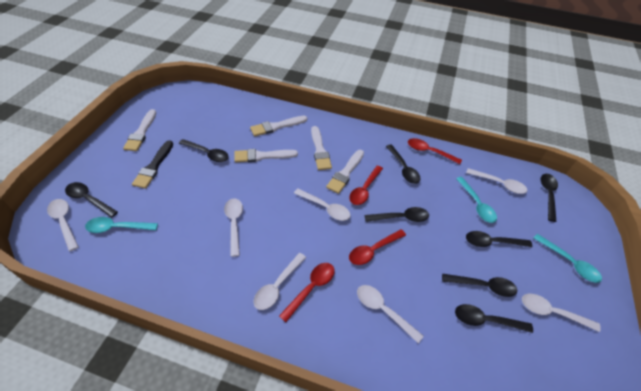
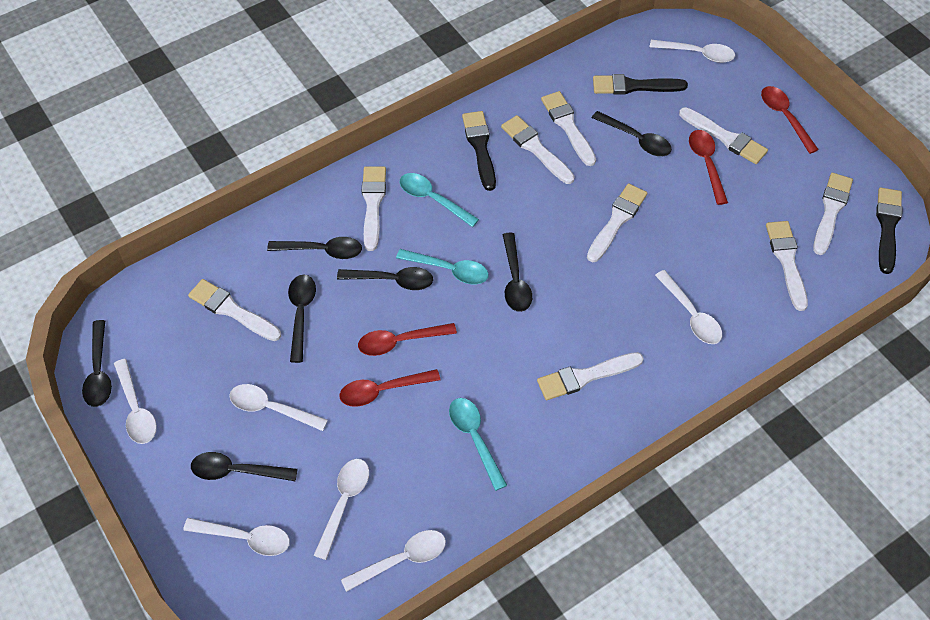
black brush: [132,140,173,189] = 1 -> [462,111,496,191] [593,74,688,95] [876,188,903,274] = 3
black spoon: [65,182,118,218] [179,139,229,162] [365,207,429,222] [386,144,421,184] [442,274,517,297] [455,304,533,333] [466,231,532,247] [541,174,558,222] = 8 -> [82,320,112,407] [191,452,298,481] [267,237,362,259] [288,275,316,363] [337,267,433,290] [503,233,532,312] [592,111,672,156] = 7
white brush: [123,109,156,151] [235,149,298,162] [250,116,307,136] [311,126,332,170] [326,150,364,194] = 5 -> [188,279,281,341] [362,166,386,251] [501,115,575,184] [537,352,644,400] [541,91,596,166] [587,184,647,262] [679,107,768,164] [766,221,808,311] [813,173,853,255] = 9

